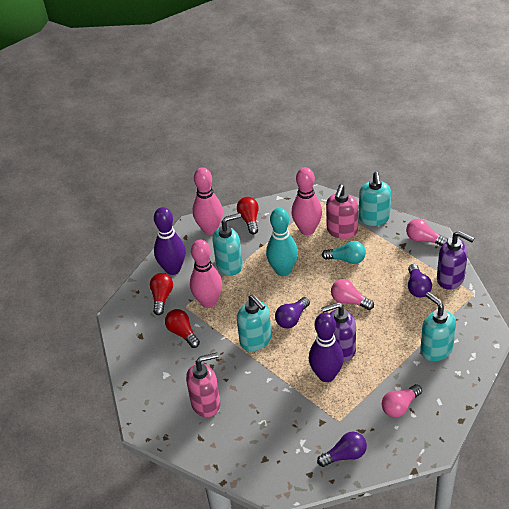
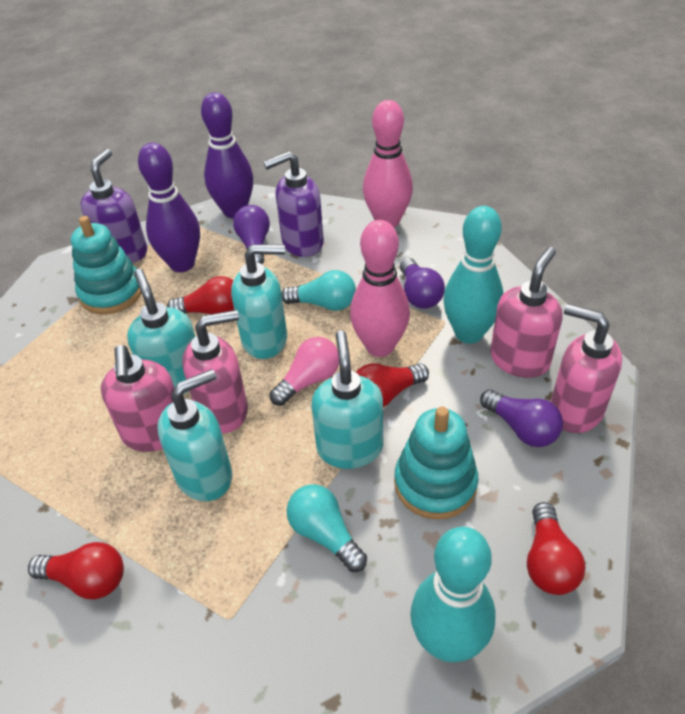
pink bowling pin: [190,240,222,308] [193,167,223,235] [291,167,322,235] = 3 -> [350,220,410,357] [363,100,413,228] = 2
pink light bulb: [331,279,374,310] [382,384,422,418] [406,219,448,246] = 3 -> [270,337,339,406] = 1
pink soap dispenser: [186,352,221,417] [326,185,358,239] = 2 -> [101,345,175,452] [182,310,248,433] [490,247,563,378] [551,304,622,433] = 4
red light bulb: [150,273,173,315] [165,309,200,348] [237,197,259,234] = 3 -> [28,542,124,599] [167,276,234,314] [356,363,429,407] [527,502,586,595] = 4
turquoise bowling pin: [266,208,298,276] = 1 -> [410,527,495,662] [443,206,504,344] = 2
turquoise light bulb: [322,241,366,264] = 1 -> [281,270,356,311] [287,484,367,572] = 2
turquoise stacking toy: none = 0 -> [71,216,142,314] [394,407,479,520] = 2

